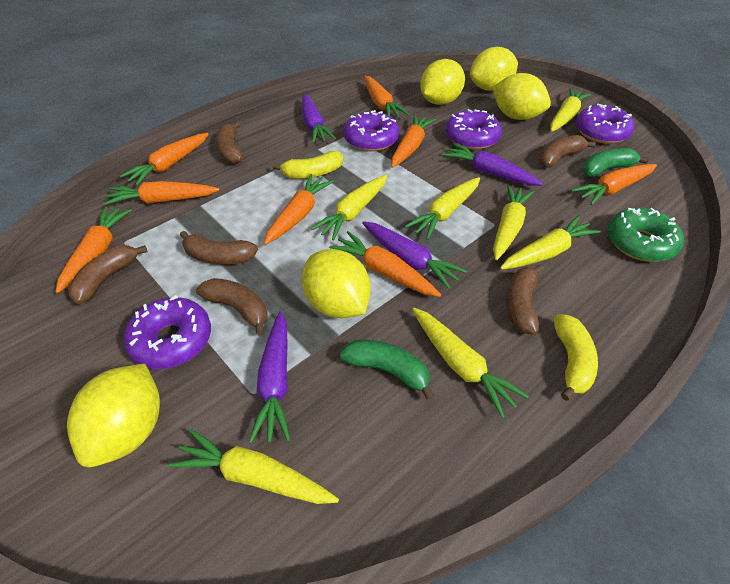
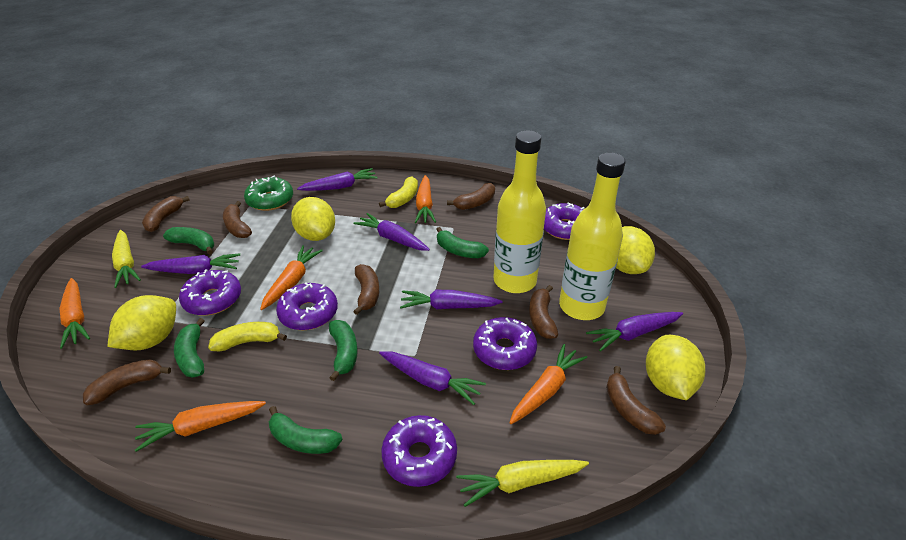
brown banana: [68,245,147,304] [180,231,258,265] [196,278,267,336] [216,122,243,164] [506,264,544,335] [539,135,596,168] = 6 -> [83,359,171,405] [142,196,190,232] [223,201,252,238] [353,264,379,315] [447,183,495,210] [529,285,558,339] [606,366,666,435] = 7
green banana: [340,340,435,401] [583,148,649,177] = 2 -> [163,227,214,254] [174,318,205,378] [269,406,343,454] [329,320,358,381] [436,227,489,258] = 5
orange carrot: [55,206,132,293] [104,181,219,205] [120,133,209,186] [264,174,334,245] [329,231,441,297] [364,76,409,117] [391,114,436,168] [571,164,657,205] = 8 -> [59,278,90,349] [135,401,266,452] [260,245,323,310] [415,175,436,223] [509,344,587,424] = 5
purple carrot: [249,311,291,443] [302,94,336,143] [362,221,467,289] [442,143,543,186] = 4 -> [141,253,240,274] [297,168,378,191] [354,213,430,251] [379,351,486,405] [400,290,502,309] [586,312,683,352] = 6
purple donut: [124,295,211,369] [344,110,399,151] [445,109,502,150] [576,103,634,144] = 4 -> [179,269,241,316] [276,283,338,330] [381,415,457,487] [473,317,537,370] [544,202,585,240] = 5
yellow bottle: none = 0 -> [493,130,546,293] [559,153,626,320] = 2
yellow carrot: [168,429,339,504] [310,175,387,240] [405,177,480,239] [412,308,529,418] [493,185,534,260] [500,215,601,270] [550,88,591,132] = 7 -> [112,230,141,288] [456,460,589,507] = 2
yellow lemon: [67,364,160,467] [302,249,371,318] [420,59,465,105] [470,47,518,91] [492,73,551,120] = 5 -> [107,295,176,350] [291,197,335,241] [616,226,655,274] [646,335,705,400] = 4

